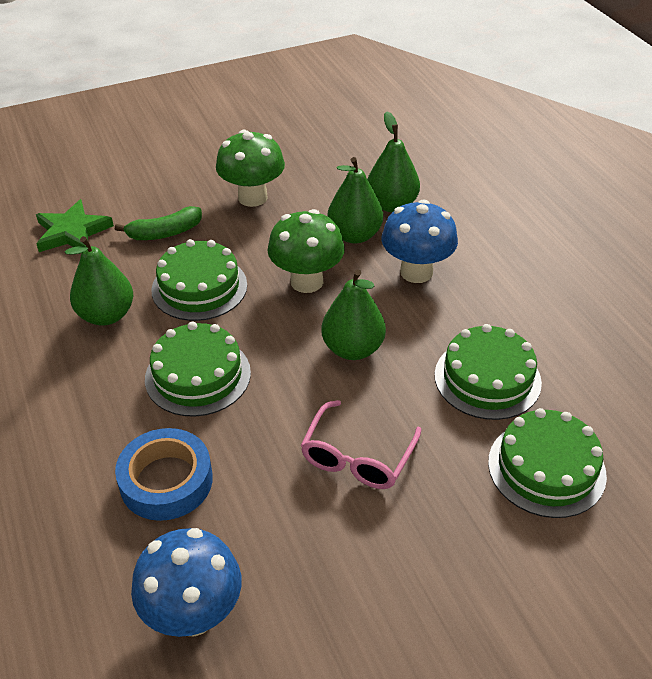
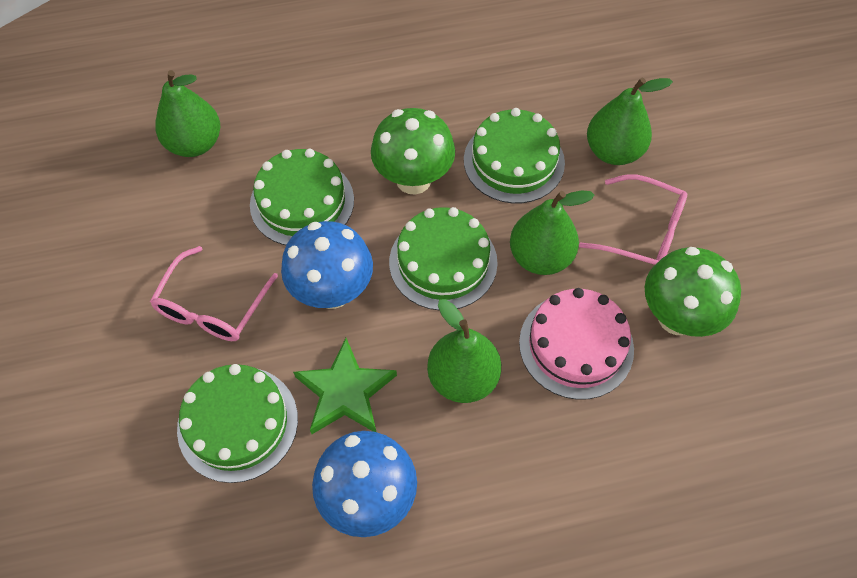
blue tape: [115,428,213,521] = 1 -> none = 0
green banana: [115,206,202,240] = 1 -> none = 0
pink cake: none = 0 -> [519,288,634,400] = 1
pink glasses: [301,400,421,489] = 1 -> [150,246,278,341] [579,174,687,265] = 2

